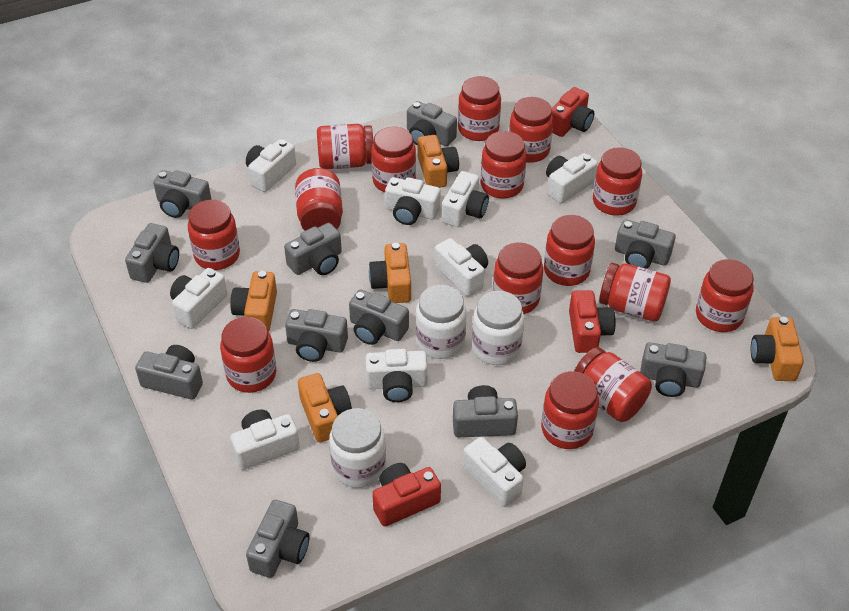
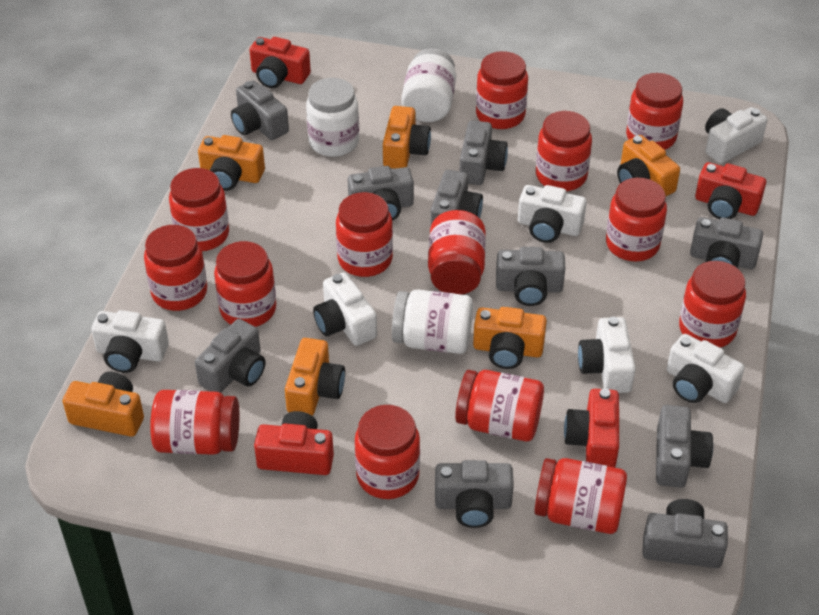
grey camera: [125,223,179,283] [135,345,203,400] [153,170,211,218] [246,500,309,578] [284,223,342,275] [285,309,348,362] [349,290,409,345] [407,101,457,146] [453,385,518,437] [615,219,676,269] [640,342,706,397] = 11 -> [195,319,265,393] [231,80,289,140] [348,166,414,221] [430,170,483,228] [435,460,514,528] [460,120,508,185] [496,247,565,306] [642,499,728,568] [656,405,713,488] [690,217,763,269] = 10
orange camera: [230,271,277,332] [298,373,352,442] [369,243,411,303] [418,135,459,188] [751,317,804,381] = 5 -> [62,372,144,437] [198,135,265,191] [285,338,345,416] [383,106,431,169] [473,307,547,369] [617,135,680,196] = 6
red camera: [372,463,441,527] [552,87,594,137] [569,290,615,353] = 3 -> [250,37,311,88] [254,411,334,475] [564,389,619,468] [695,162,766,219] = 4
red jar: [188,200,240,270] [220,317,276,393] [295,168,343,231] [317,124,374,169] [371,127,416,192] [458,76,501,141] [481,131,527,199] [493,242,543,314] [509,97,554,163] [541,371,599,449] [544,215,595,286] [574,347,652,422] [593,147,642,216] [599,263,671,322] [696,259,754,332] = 15 -> [144,225,207,311] [150,390,240,455] [169,168,229,251] [214,241,276,327] [336,192,393,277] [355,405,420,499] [428,210,486,294] [455,370,544,441] [476,51,528,129] [535,458,627,534] [536,111,592,191] [606,178,667,261] [626,73,683,150] [679,261,746,348] = 14
white camera: [170,268,227,329] [230,410,300,470] [246,139,296,192] [366,349,428,402] [385,177,441,225] [435,238,488,296] [441,171,489,227] [463,437,526,507] [546,153,598,204] = 9 -> [91,310,169,373] [313,272,377,346] [518,185,587,243] [578,317,636,393] [667,334,745,403] [705,107,767,164] = 6

